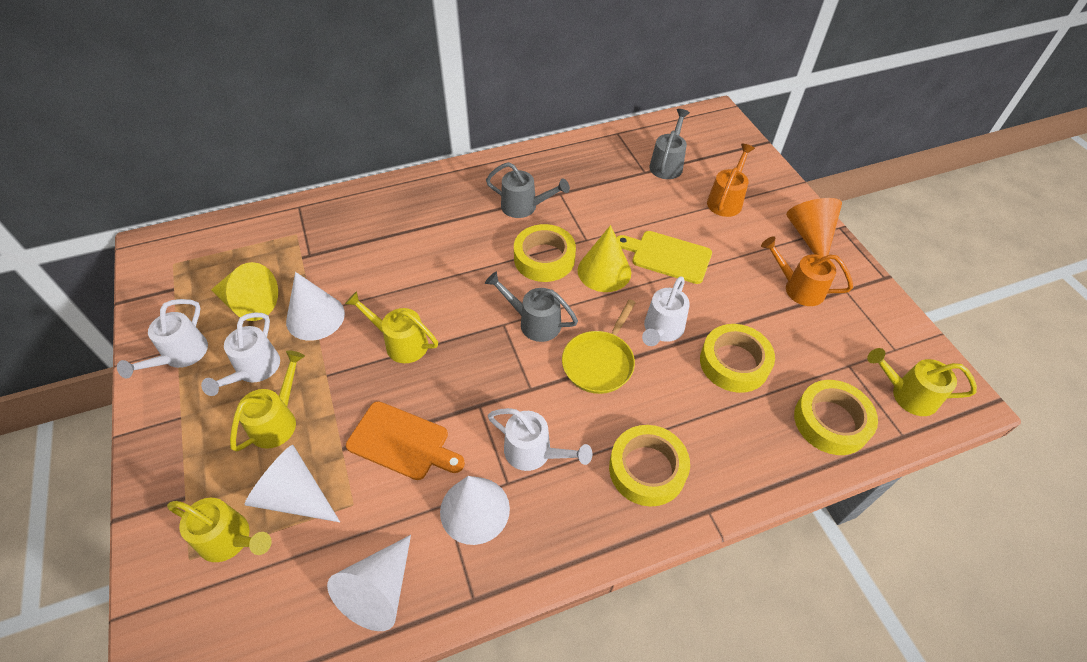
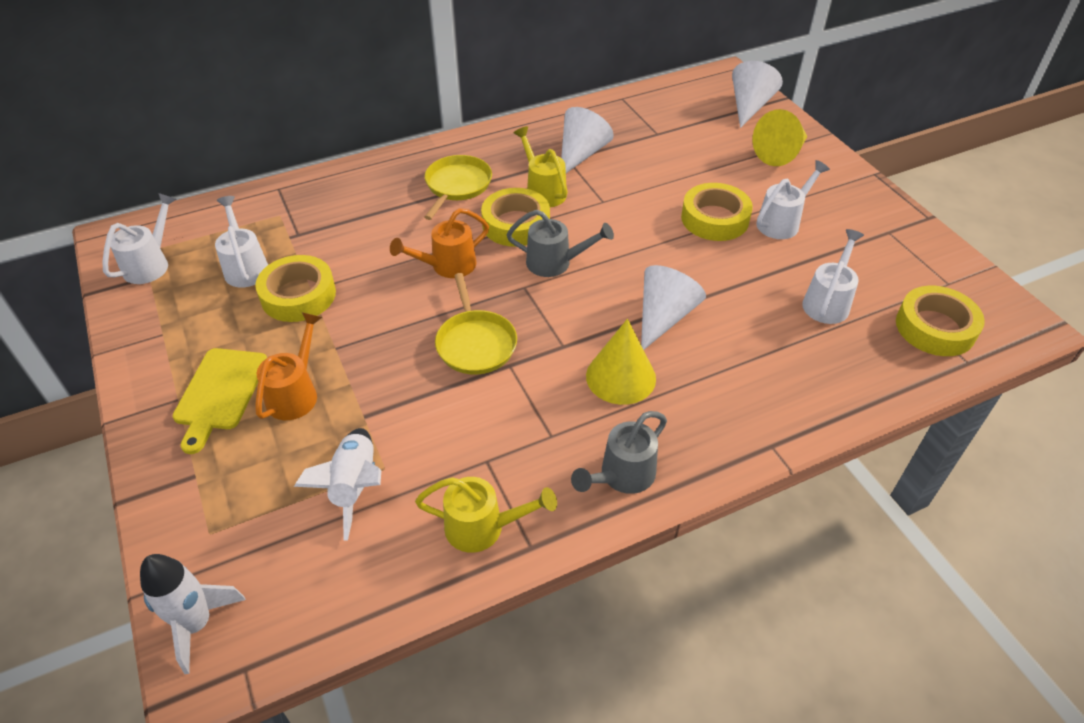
grey watering can: [485,271,578,342] [486,162,570,218] [649,109,690,179] = 3 -> [507,210,614,277] [571,411,667,494] = 2
orange cone: [786,198,842,256] = 1 -> none = 0
orange cutting board: [346,401,465,480] = 1 -> none = 0
white cone: [245,445,340,522] [286,272,345,341] [327,535,411,631] [440,476,510,545] = 4 -> [561,107,614,173] [641,265,706,350] [732,61,783,128] = 3
white rocket: none = 0 -> [140,554,246,674] [294,428,381,541] = 2
yellow pan: [562,299,636,394] = 1 -> [424,155,492,220] [435,273,517,374] = 2
yellow watering can: [167,498,272,562] [230,350,305,452] [345,291,438,363] [867,348,977,416] = 4 -> [415,477,557,553] [514,126,568,207] = 2

